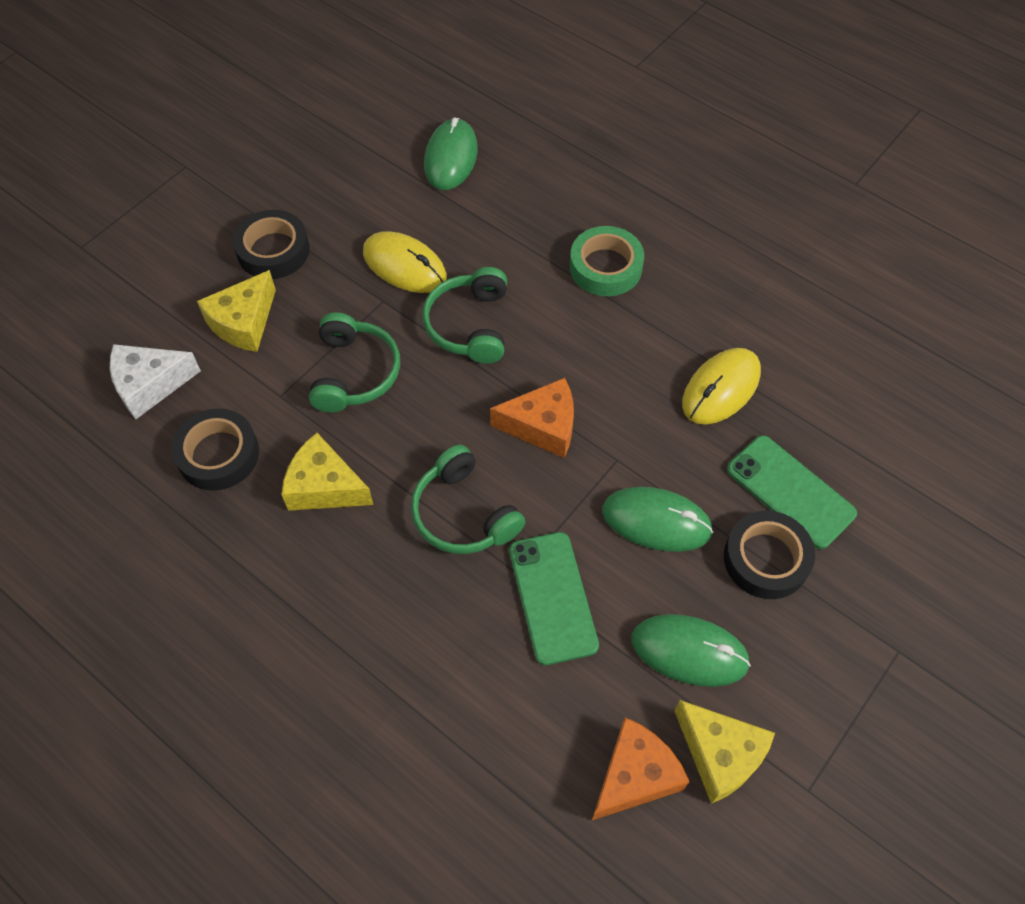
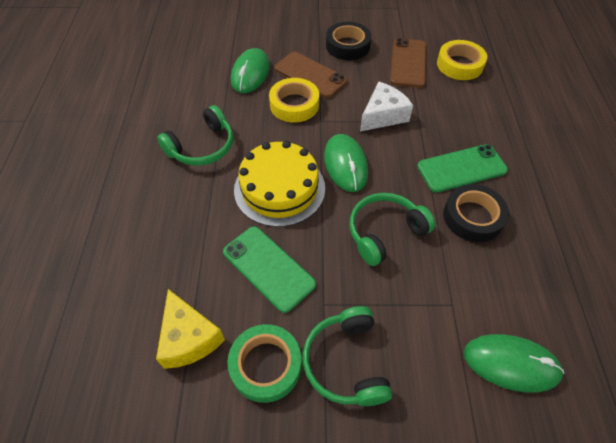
black tape: [171,408,259,491] [233,210,310,279] [724,511,815,599] = 3 -> [326,22,371,60] [443,184,509,242] = 2
brown phone: none = 0 -> [275,52,347,98] [390,38,426,88] = 2
orange cheese: [490,378,574,458] [592,717,690,820] = 2 -> none = 0
yellow cake: none = 0 -> [234,141,325,227] = 1
yellow cheese: [197,270,276,352] [281,433,373,511] [675,700,775,804] = 3 -> [156,289,225,369] = 1
yellow mouse: [363,231,447,293] [682,348,761,424] = 2 -> none = 0
yellow tape: none = 0 -> [269,78,319,123] [437,40,487,80] = 2

